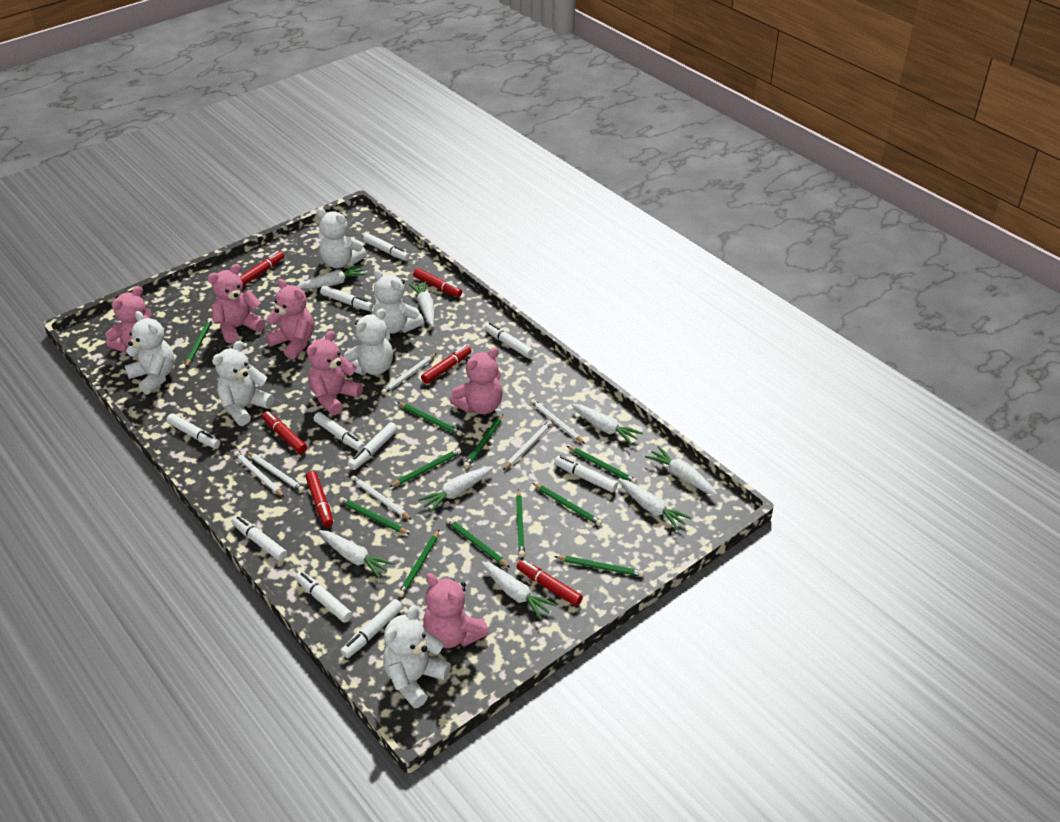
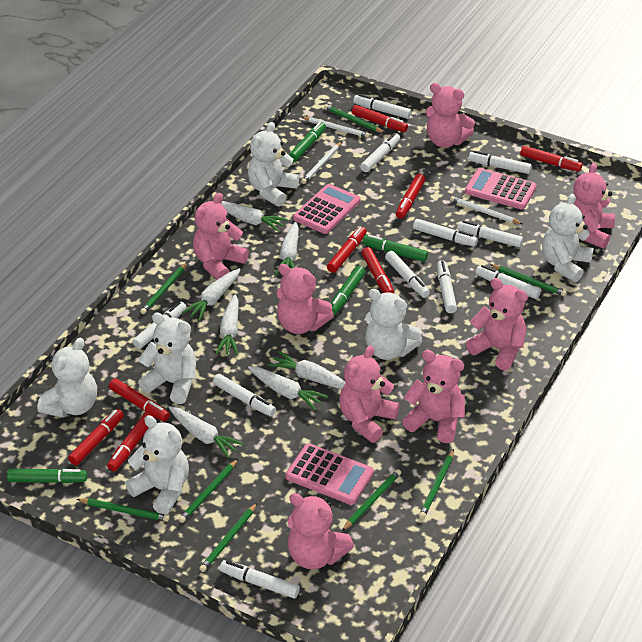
green marker: none = 0 -> [7,468,87,483] [289,122,326,162] [331,266,365,315] [362,234,428,262] = 4
green pencil: [185,318,213,368] [339,497,411,535] [389,448,461,487] [397,402,462,436] [398,529,440,597] [446,518,510,568] [464,414,503,468] [516,489,525,557] [533,483,602,526] [554,556,644,577] [567,446,637,484] = 11 -> [77,498,170,522] [140,263,187,314] [179,459,238,523] [199,503,257,572] [324,104,385,133] [342,469,401,531] [419,449,454,519] [490,264,567,296] = 8
pink calculator: none = 0 -> [285,443,374,505] [293,184,361,234] [465,168,537,210] = 3
pink teddy bear: [105,286,151,353] [207,264,265,344] [265,279,314,360] [307,330,363,415] [423,573,489,648] [450,347,503,414] = 6 -> [193,193,249,279] [277,264,334,334] [287,493,354,569] [339,346,400,443] [402,350,465,443] [425,83,475,148] [466,278,528,370] [573,163,615,249] = 8
red marker: [240,251,284,286] [262,411,307,454] [306,471,333,527] [413,268,462,297] [421,345,472,384] [517,560,583,606] = 6 -> [68,409,124,465] [107,412,155,471] [109,378,170,422] [327,227,367,273] [352,105,408,132] [361,247,394,293] [396,174,425,219] [520,146,583,171] = 8
white carrot: [297,265,366,289] [319,530,394,579] [409,281,435,326] [418,466,493,513] [481,561,556,620] [572,404,643,445] [618,479,691,531] [645,446,717,495] = 8 -> [168,406,244,458] [182,268,241,321] [216,294,239,355] [221,201,288,232] [248,366,328,411] [268,351,346,389] [275,222,299,275] = 7
white marker: [166,413,220,449] [232,516,287,561] [295,571,352,623] [313,412,365,451] [320,285,373,311] [341,599,403,658] [348,422,398,470] [363,233,410,261] [484,322,534,358] [554,456,618,493] = 10 -> [133,302,187,349] [213,374,276,416] [220,560,300,599] [353,94,411,119] [360,133,400,172] [385,251,430,298] [413,219,478,247] [437,260,457,313] [457,221,523,247] [468,151,532,174] [475,265,541,299] = 11
white pencil: [234,451,284,497] [246,451,305,492] [351,475,412,520] [381,353,437,394] [503,421,553,470] [530,399,585,444] = 6 -> [301,117,370,138] [301,142,341,184] [450,196,523,224] = 3

